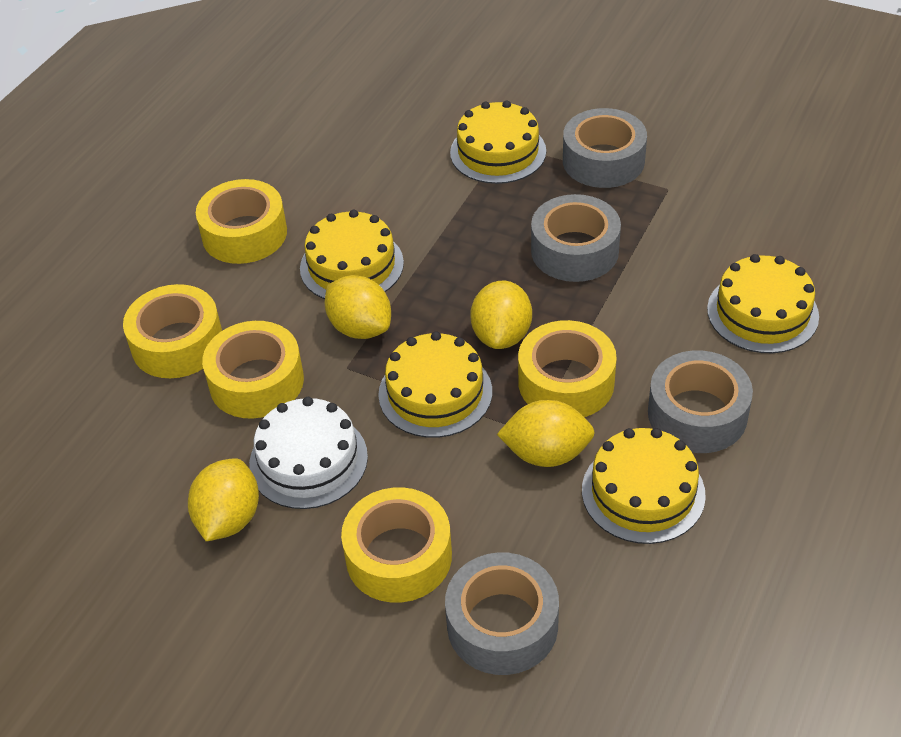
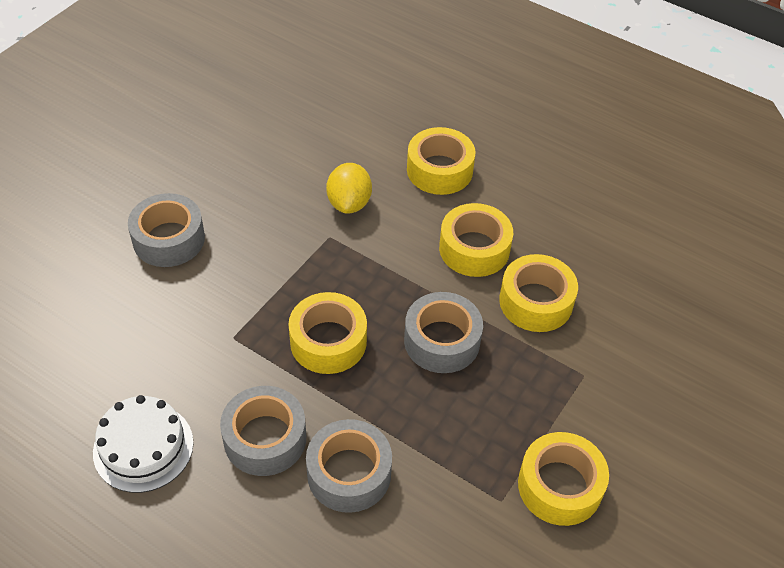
yellow cake: [300,210,404,299] [378,332,492,438] [450,100,546,184] [582,428,706,544] [707,254,819,353] = 5 -> none = 0
yellow lemon: [188,458,259,541] [324,275,391,339] [470,281,532,349] [497,400,595,467] = 4 -> [326,163,372,214] = 1

